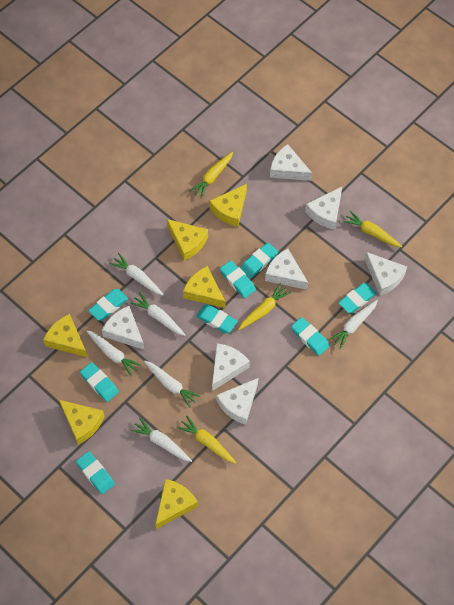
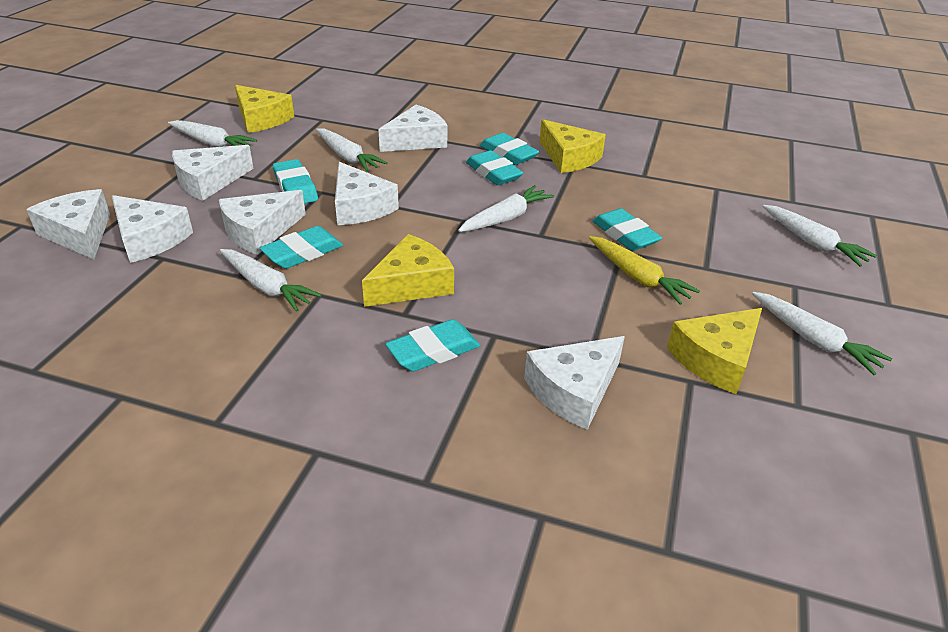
turquoise eraser: [76,451,115,494] [80,362,119,402] [88,289,128,321] [196,304,237,333] [220,260,256,298] [240,243,278,278] [291,317,330,356] [338,283,377,313] = 8 -> [260,226,343,269] [273,159,318,204] [385,319,480,372] [466,150,523,185] [480,133,539,165] [593,208,662,251] = 6
yellow carrot: [177,416,236,464] [190,151,233,198] [238,283,291,330] [343,211,402,247] = 4 -> [589,236,700,305] = 1
yellow cheese: [43,314,87,357] [59,400,104,445] [155,479,198,529] [167,219,208,261] [183,266,226,308] [209,184,247,227] = 6 -> [235,85,294,133] [362,234,454,307] [539,120,606,173] [667,308,762,394] = 4

